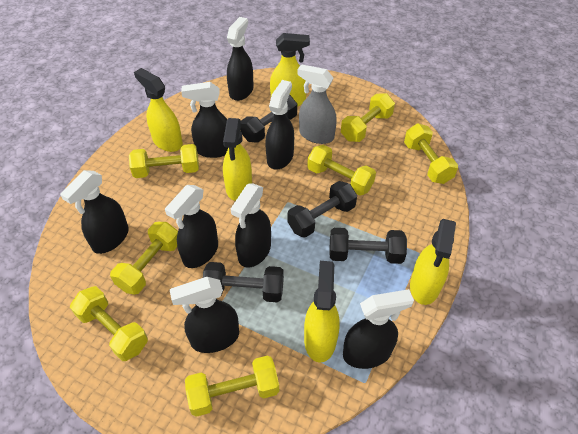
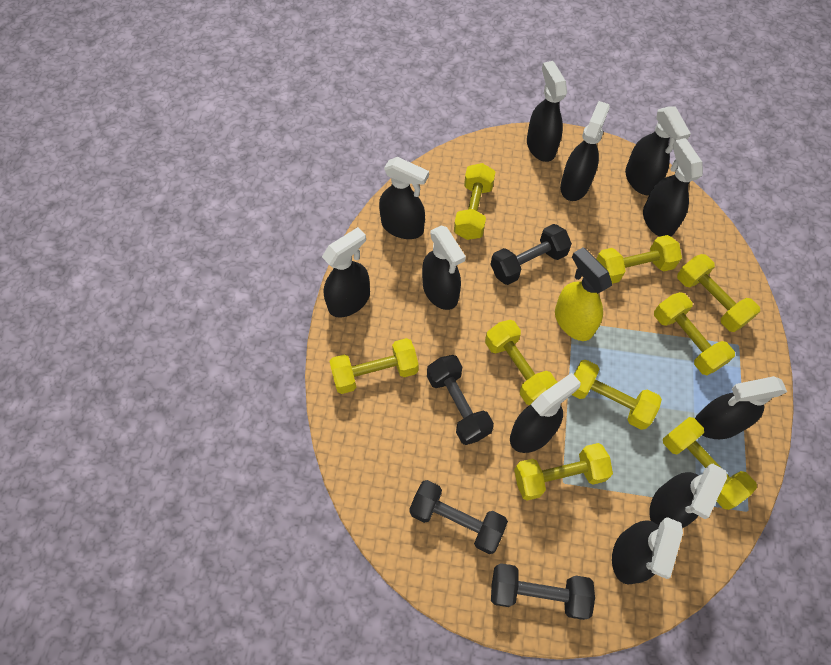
black spray bottle: [60,170,129,254] [165,185,218,268] [170,277,239,353] [181,82,228,158] [227,17,254,101] [231,184,271,268] [266,80,294,170] [343,289,414,369] = 8 -> [322,227,370,318] [379,157,429,239] [422,225,466,310] [510,373,581,453] [527,61,567,162] [560,101,610,201] [612,517,683,584] [625,106,691,196] [643,138,703,237] [649,464,727,528] [695,376,787,439] = 11
grey spray bottle: [297,64,337,144] = 1 -> none = 0
yellow dumbbell: [70,286,148,361] [110,222,178,295] [129,144,199,178] [185,355,279,417] [307,145,376,196] [341,93,395,142] [404,124,458,184] = 7 -> [329,338,419,394] [454,163,495,240] [485,320,557,405] [514,443,613,501] [572,360,662,430] [596,235,682,284] [654,292,735,375] [663,417,757,510] [677,254,760,332] = 9
yellow spray bottle: [134,68,183,152] [223,118,252,201] [270,33,310,107] [304,261,340,363] [410,219,456,305] = 5 -> [555,247,612,341] = 1

